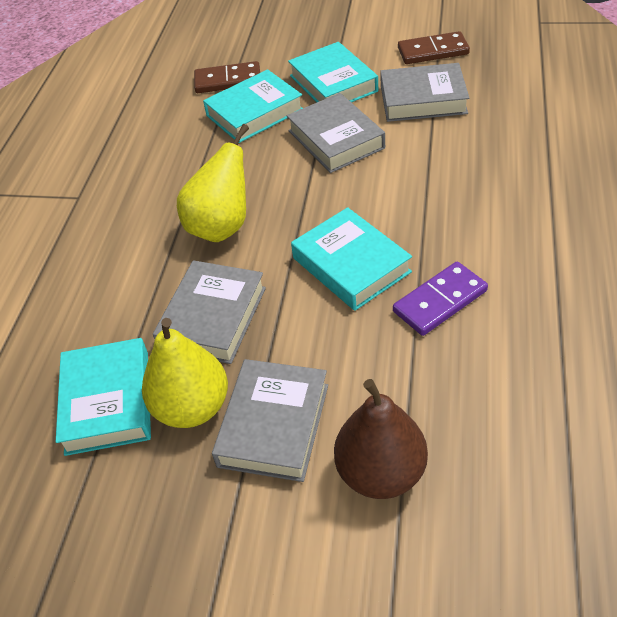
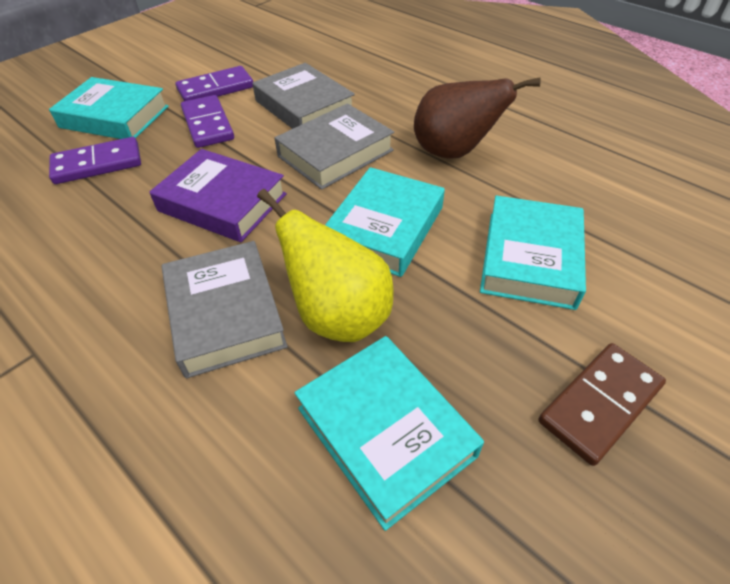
brown domino: [194,61,260,93] [398,31,470,64] = 2 -> [539,343,666,466] = 1
grey book: [153,260,266,364] [212,359,328,482] [287,93,385,173] [380,63,469,122] = 4 -> [162,241,288,378] [252,63,355,129] [275,103,394,190] = 3
purple book: none = 0 -> [150,149,287,242] = 1
purple domino: [393,262,488,336] = 1 -> [49,137,141,184] [176,66,253,101] [181,95,234,148] = 3
yellow pear: [142,318,228,428] [177,124,249,242] = 2 -> [257,189,394,342] = 1

